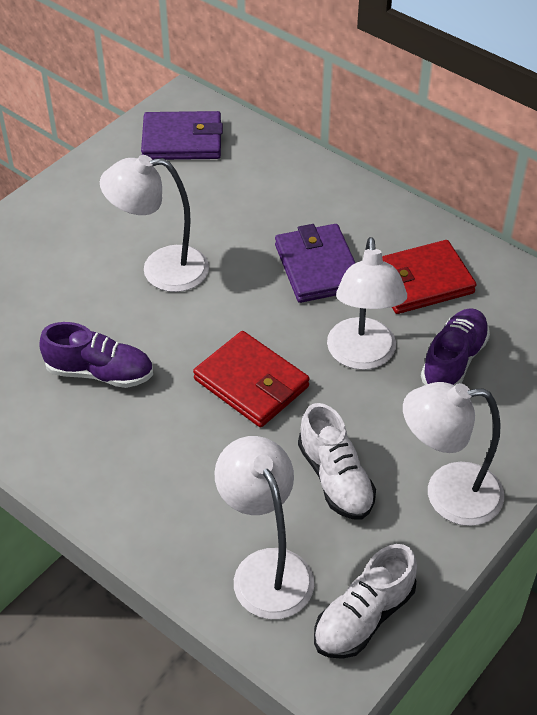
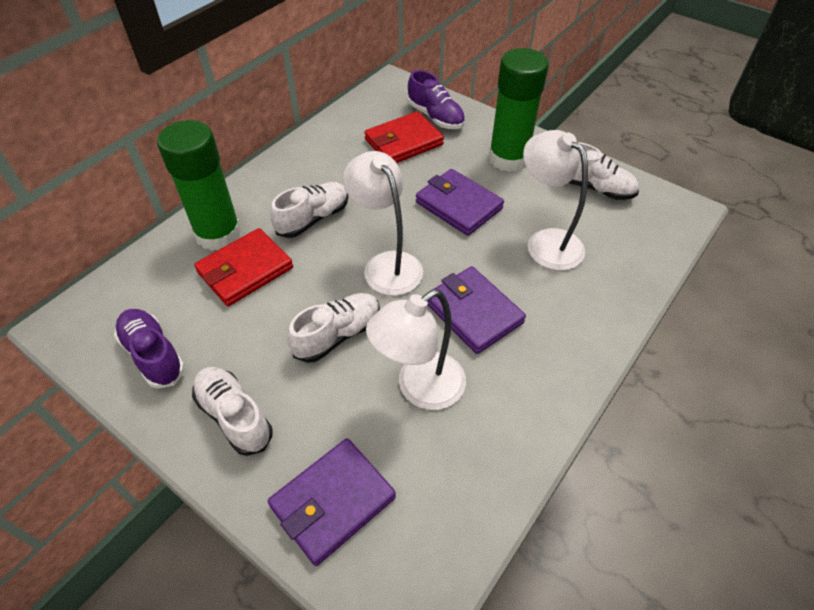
green glue stick: none = 0 -> [157,120,242,251] [488,48,549,172] = 2
purple wallet: [141,111,223,160] [275,224,355,303] = 2 -> [268,438,396,566] [416,169,504,236] [428,266,526,354] = 3
white lamp: [100,155,209,292] [215,436,314,619] [327,237,407,370] [403,382,504,526] = 4 -> [343,151,423,296] [366,289,466,410] [523,130,588,270] = 3
white shoe: [298,403,376,520] [314,544,417,659] = 2 -> [192,367,272,456] [271,182,348,238] [287,293,380,363] [569,142,639,200] = 4

